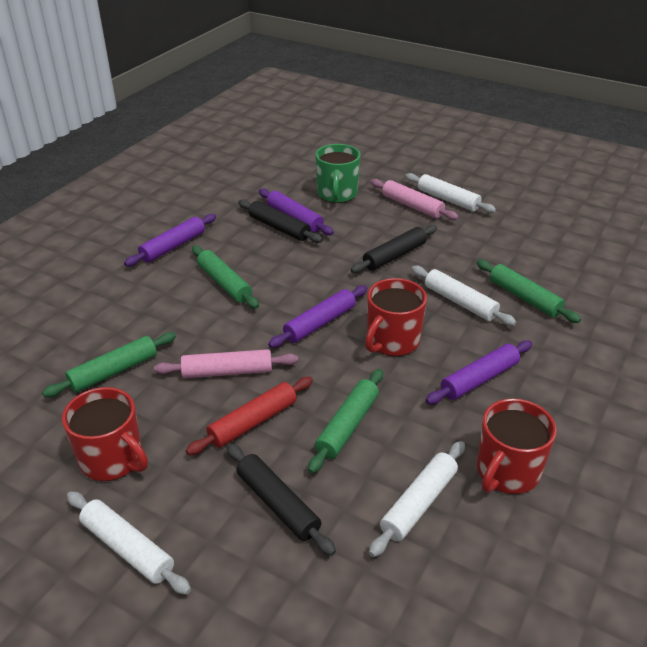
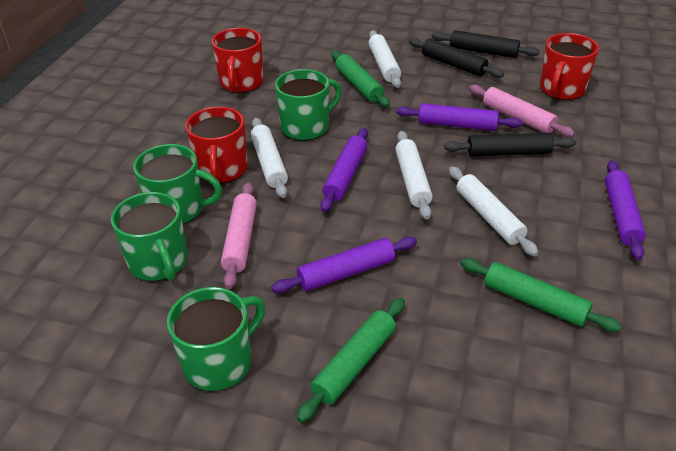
green mug: [315,144,361,203] = 1 -> [111,192,188,281] [133,144,222,224] [167,287,265,391] [275,69,342,141] = 4
green rolling pin: [42,332,176,397] [192,246,259,309] [308,369,383,474] [477,260,581,323] = 4 -> [296,298,405,423] [332,51,390,107] [461,258,621,332] = 3
red rolling pin: [186,377,313,455] = 1 -> none = 0

